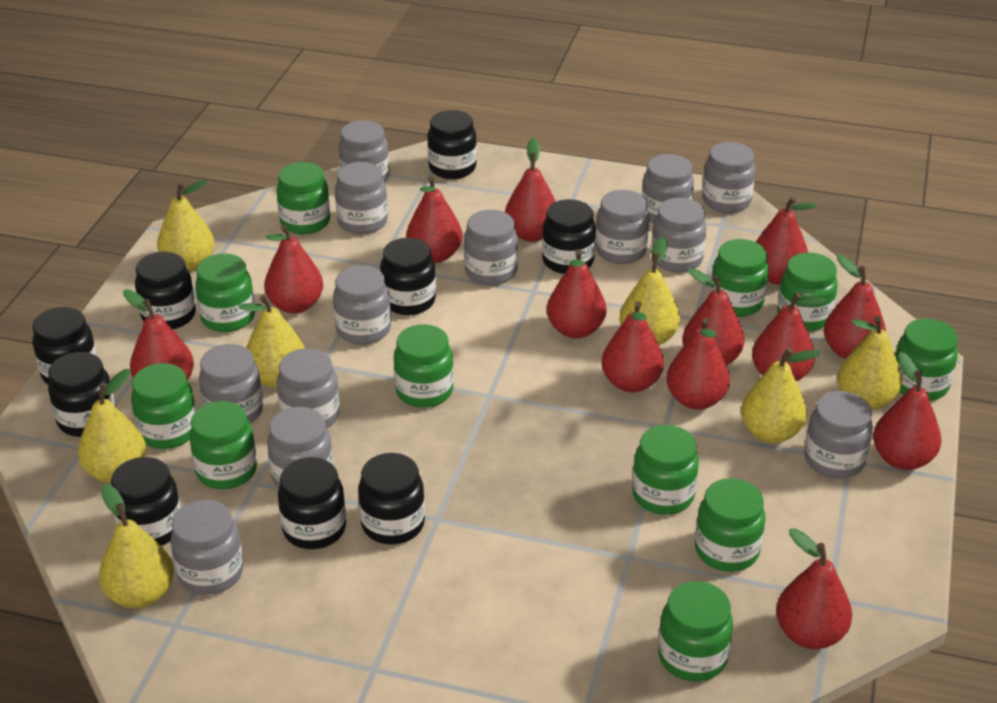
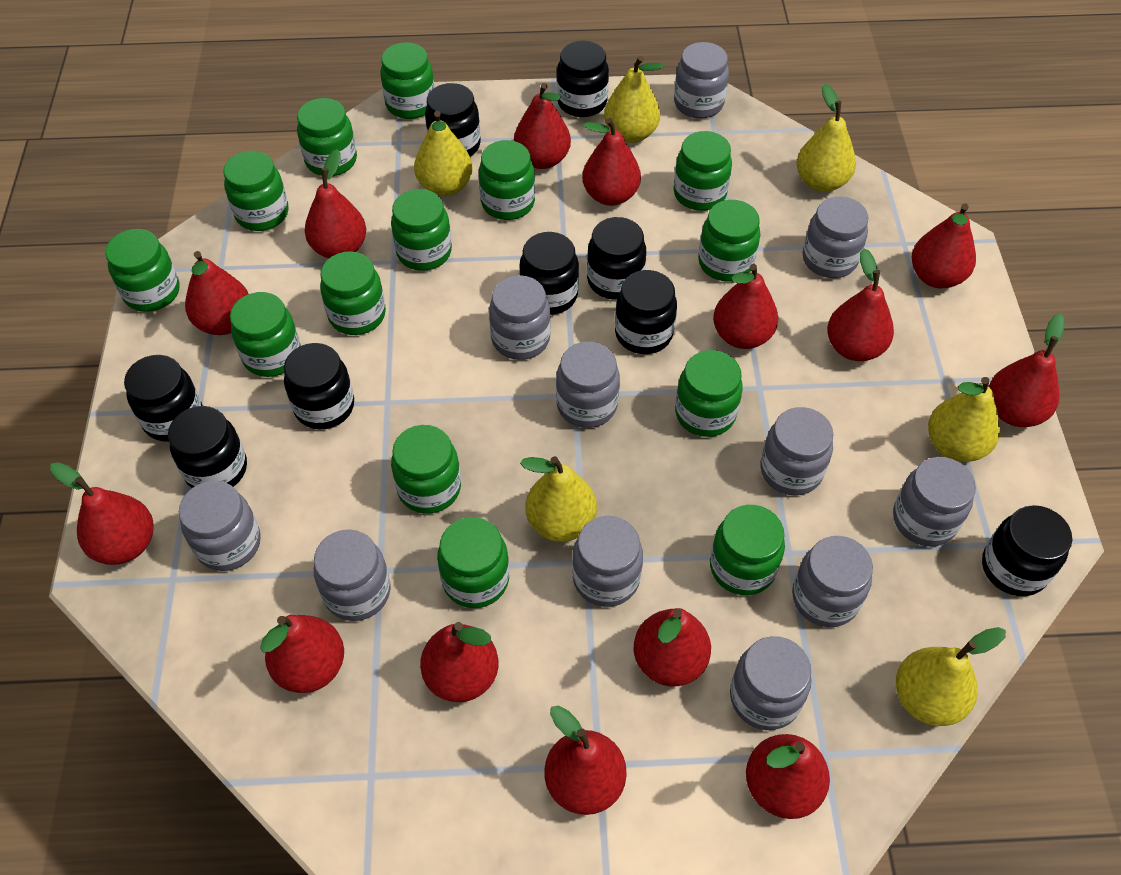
green jar: [131,363,196,449] [190,401,257,489] [195,254,255,332] [276,162,330,234] [394,324,454,408] [632,425,699,515] [658,581,733,682] [695,478,765,572] [710,239,769,317] [777,253,838,331] [895,319,958,401] = 11 -> [105,229,179,312] [223,151,289,231] [230,292,301,377] [297,98,357,176] [320,251,386,335] [380,42,435,119] [391,189,452,271] [391,425,461,514] [437,517,509,608] [479,140,535,220] [674,131,732,211] [675,350,743,437] [698,200,760,282] [710,505,785,595] = 14
grey jar: [170,500,243,595] [199,344,263,423] [267,407,333,488] [277,348,340,428] [333,265,391,345] [335,162,388,234] [339,120,389,182] [464,210,518,285] [595,190,649,264] [642,154,694,223] [651,198,707,272] [702,142,756,213] [804,391,873,479] = 13 -> [179,481,261,571] [314,529,391,621] [489,275,551,360] [556,341,620,428] [572,516,643,607] [674,42,729,119] [730,636,812,730] [760,407,833,495] [792,536,873,627] [803,196,868,278] [893,457,976,547] = 11
red pear: [123,289,194,381] [264,225,323,314] [406,176,462,263] [505,138,556,242] [547,249,606,339] [602,301,664,392] [666,318,730,410] [683,268,745,365] [752,292,827,382] [756,196,817,285] [776,528,852,649] [824,255,886,359] [873,352,941,470] = 13 -> [50,462,154,565] [185,251,248,335] [260,615,344,693] [305,149,366,258] [420,622,498,702] [514,83,571,169] [544,705,626,815] [582,118,641,206] [634,608,711,686] [713,264,778,349] [746,734,830,819] [827,248,894,361] [912,203,976,288] [989,313,1065,427] = 14
yellow pear: [78,369,146,483] [99,484,174,609] [157,180,215,271] [239,295,305,387] [619,237,680,345] [741,347,820,443] [837,316,902,410] = 7 -> [414,111,473,196] [520,456,597,542] [604,56,663,143] [797,84,856,192] [896,627,1006,726] [928,377,1000,462] = 6

